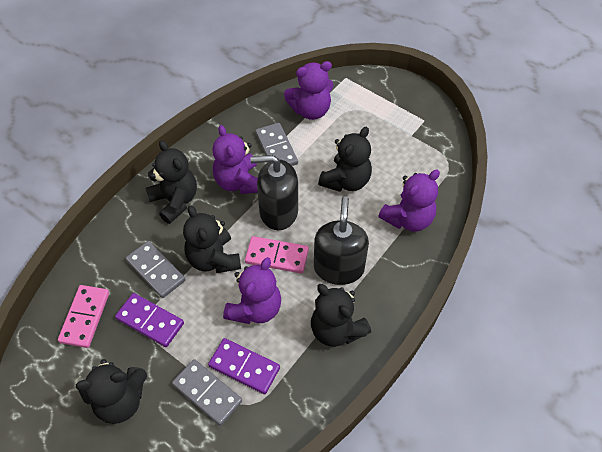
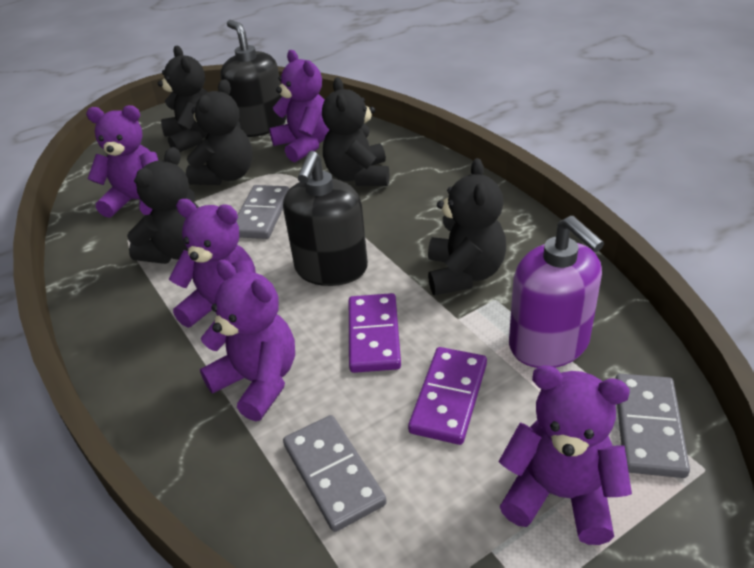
pink domino: [58,285,109,348] [245,236,309,274] = 2 -> none = 0
purple soap dispenser: none = 0 -> [509,216,604,368] = 1
purple teddy bear: [212,125,258,194] [223,257,281,324] [284,61,333,120] [379,170,440,232] = 4 -> [86,105,158,218] [169,199,256,328] [200,260,295,421] [269,50,329,162] [499,365,632,545] = 5

